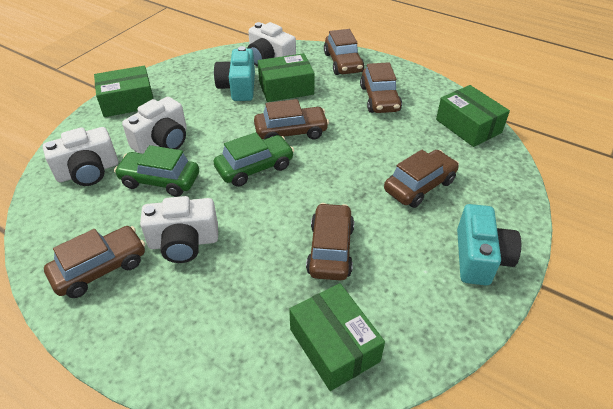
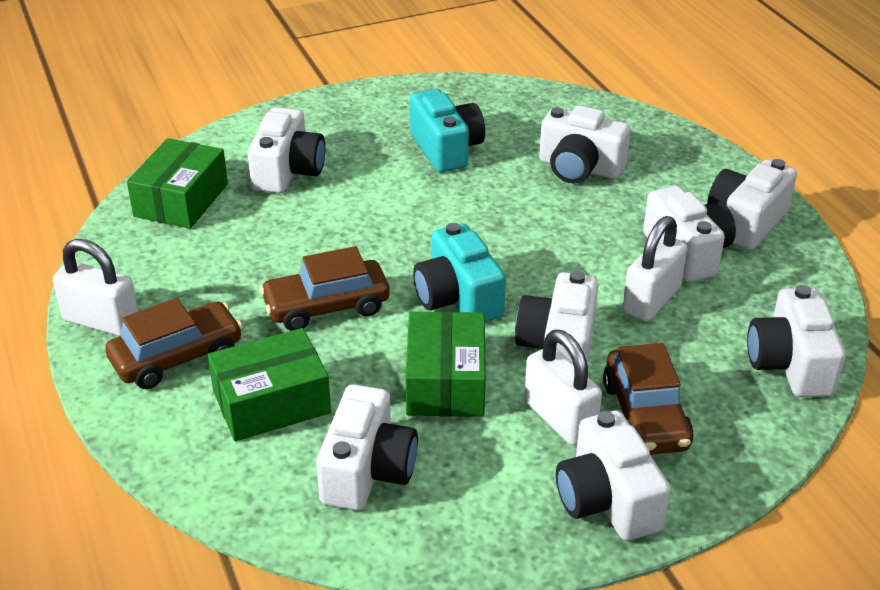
brown car: [44,226,145,298] [254,99,329,139] [306,203,354,281] [324,29,364,75] [360,62,402,113] [384,150,459,208] = 6 -> [105,298,243,389] [260,246,390,331] [603,343,694,455] = 3
green box: [94,66,153,117] [258,53,315,102] [289,283,385,391] [436,85,510,147] = 4 -> [127,138,228,229] [208,328,331,441] [405,311,486,417] = 3
green car: [114,145,199,197] [214,132,294,187] = 2 -> none = 0
white camera: [43,127,118,186] [122,97,187,154] [140,196,218,263] [247,22,296,67] = 4 -> [248,107,325,193] [316,384,418,511] [515,270,598,363] [539,105,630,184] [556,411,671,541] [643,186,736,282] [707,159,797,250] [747,285,846,397] = 8
white padlock: none = 0 -> [53,239,138,336] [524,330,602,446] [623,216,688,321] = 3

